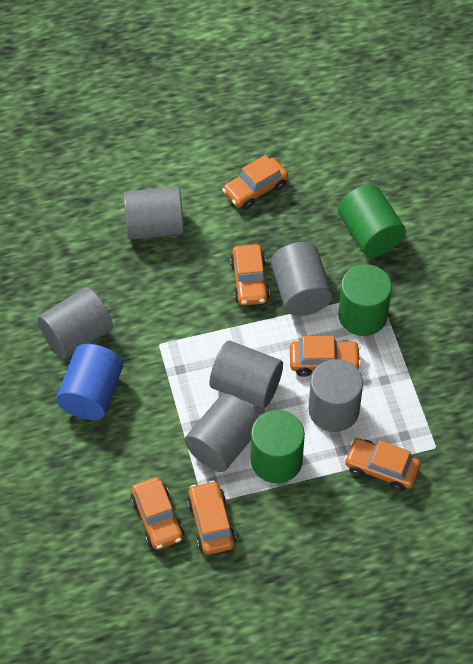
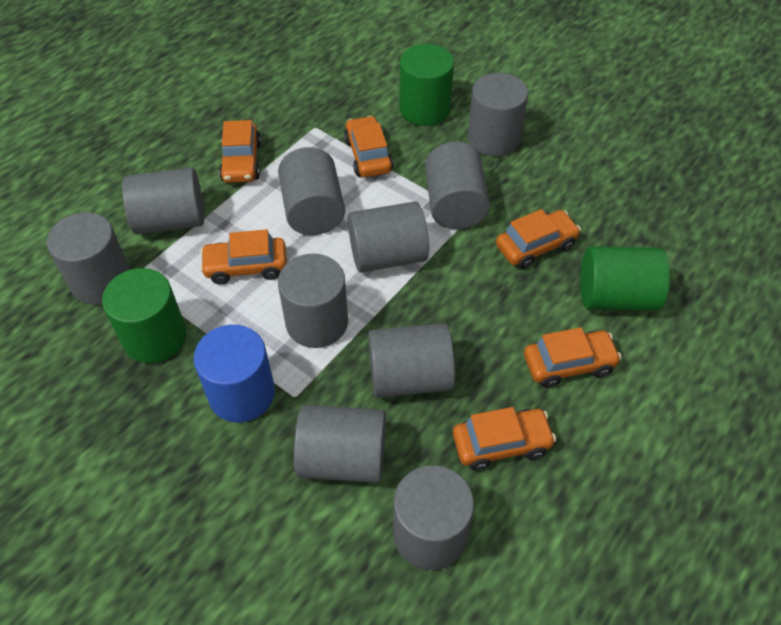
grey cylinder: [38,287,113,359] [123,186,184,240] [185,394,258,472] [209,341,283,408] [271,242,333,316] [308,359,363,432] = 6 -> [47,212,130,304] [122,168,204,234] [278,147,345,235] [278,254,348,348] [294,405,386,483] [348,201,429,272] [368,323,455,398] [393,465,474,570] [425,142,490,229] [467,73,528,157] = 10

